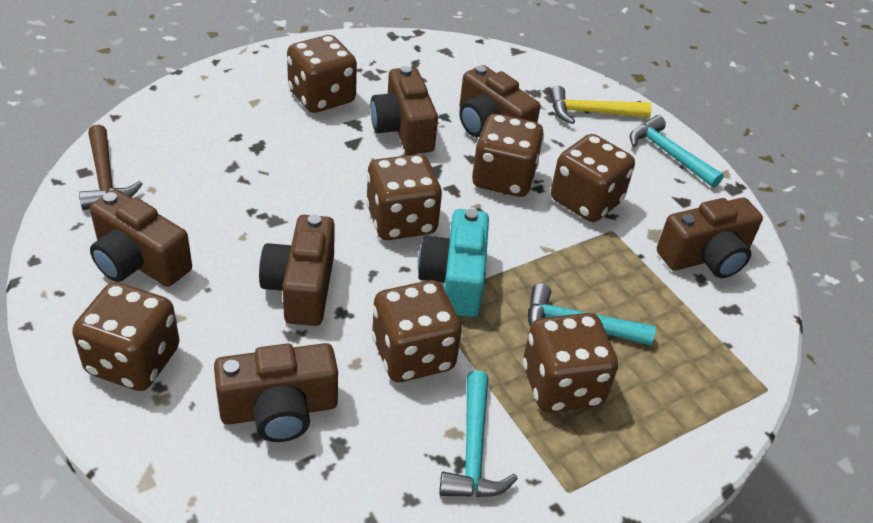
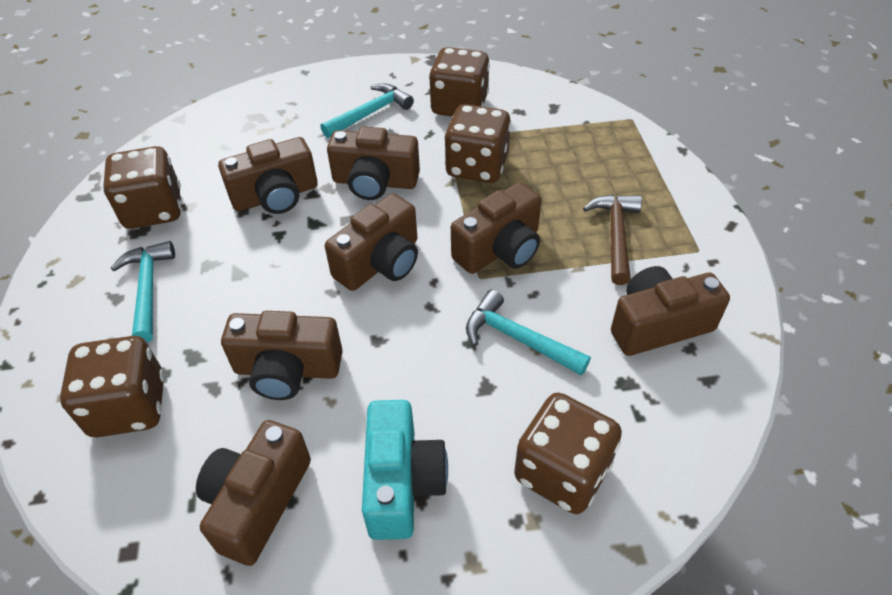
brown camera: [90,189,192,287] [214,343,338,442] [259,214,334,326] [370,66,438,154] [459,65,541,137] [657,197,763,278] = 6 -> [196,420,311,566] [218,137,318,214] [221,311,343,400] [325,194,418,291] [327,126,420,200] [451,182,541,274] [611,266,730,356] = 7
brown dice: [72,282,180,391] [287,35,357,113] [366,154,442,240] [372,280,462,382] [472,114,544,197] [523,313,618,413] [551,134,635,222] = 7 -> [60,336,165,438] [103,146,181,229] [429,47,490,117] [444,104,511,183] [514,392,622,514] = 5
yellow hammer: [550,86,652,124] = 1 -> none = 0

